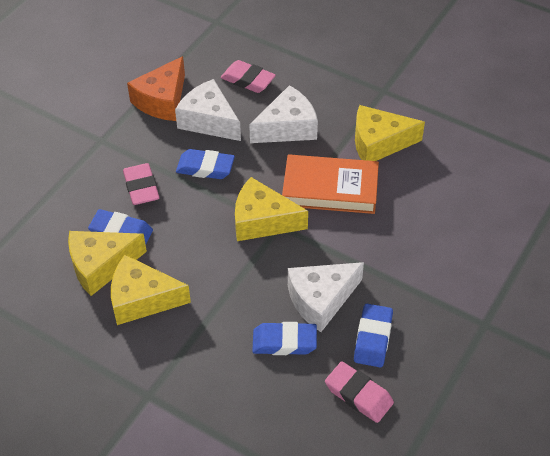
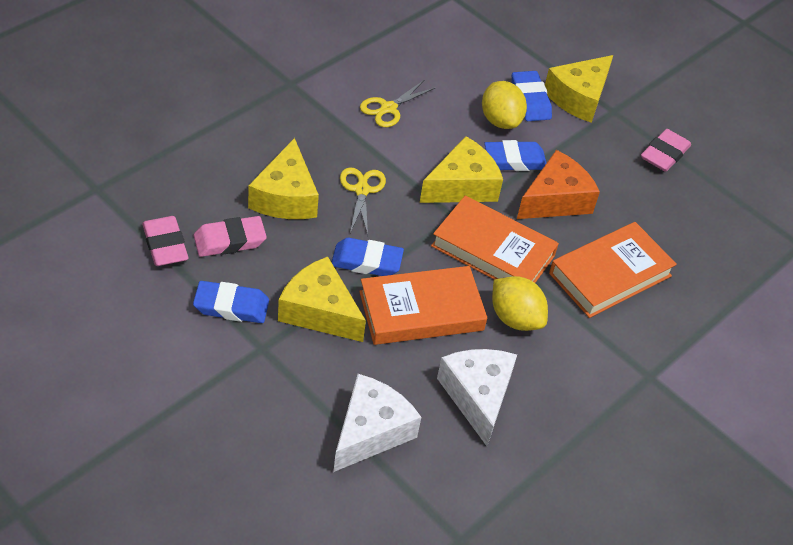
orange book: [282,154,379,214] = 1 -> [359,266,487,345] [431,196,559,283] [549,222,677,318] = 3
white cheese: [175,79,241,141] [249,85,318,143] [288,262,364,332] = 3 -> [333,374,421,472] [437,349,517,446] = 2
yellow lemon: none = 0 -> [482,81,527,129] [492,276,548,331] = 2
yellow scissors: none = 0 -> [340,168,386,235] [360,80,435,127] = 2

